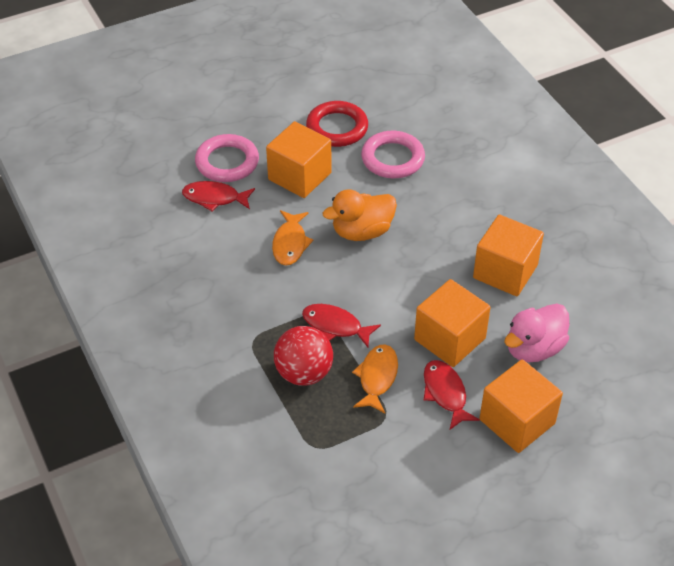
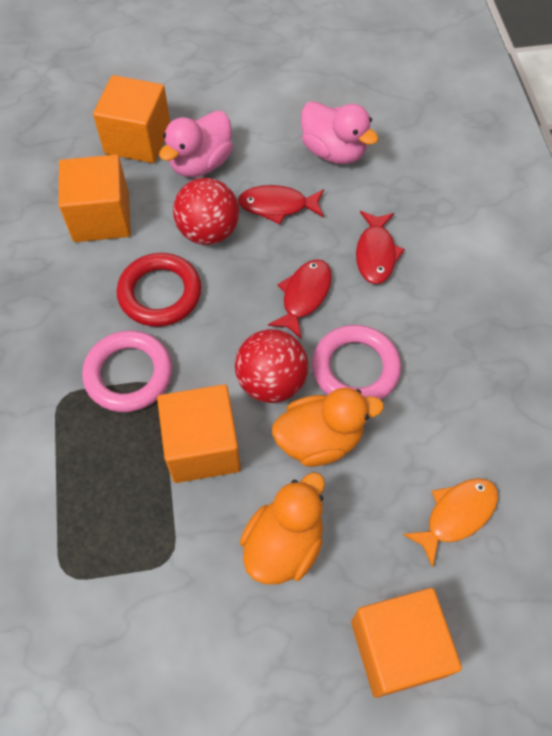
orange duck: [323,189,397,241] = 1 -> [240,472,325,584] [272,388,384,467] = 2
orange fish: [272,210,314,266] [352,345,398,413] = 2 -> [402,478,498,568] = 1
pink duck: [504,303,569,362] = 1 -> [159,111,233,177] [301,101,379,164] = 2
red ball: [274,326,333,386] = 1 -> [173,178,239,245] [235,329,309,403] = 2

